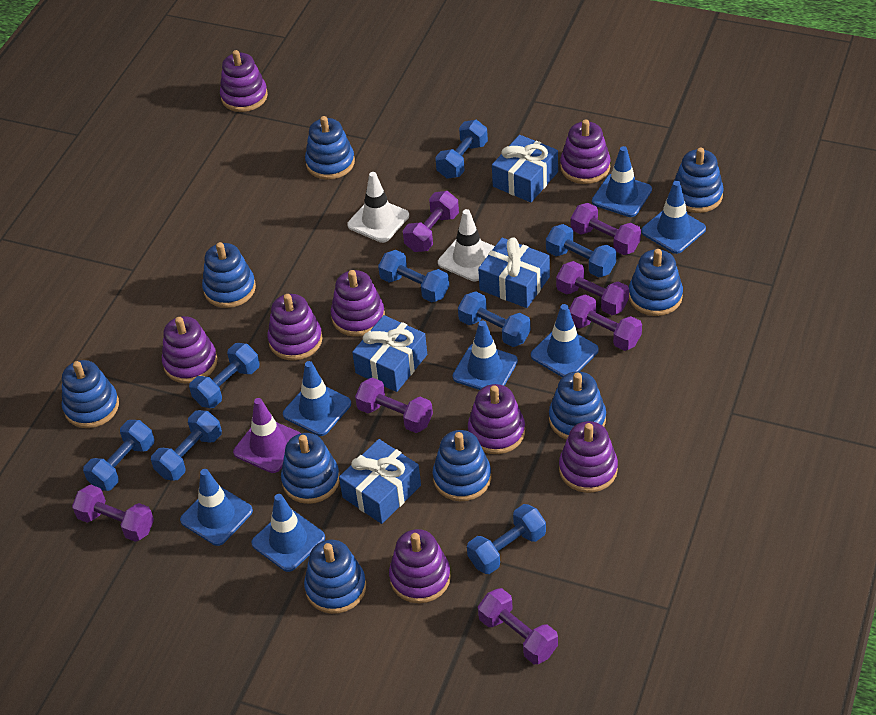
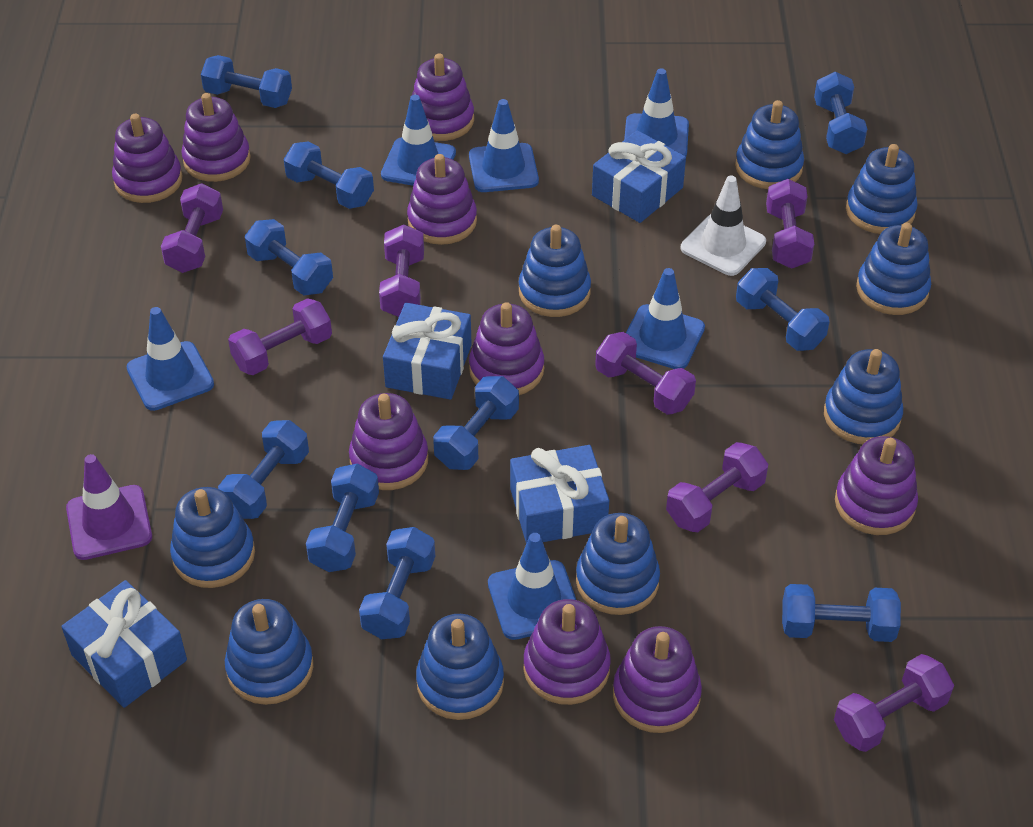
blue dumbbell: [83,420,154,491] [151,410,222,481] [189,343,260,408] [378,250,449,302] [435,120,488,179] [458,291,531,347] [467,504,546,574] [546,224,617,277] = 8 -> [201,55,292,108] [218,420,309,519] [245,219,333,295] [284,141,374,209] [306,463,379,572] [359,527,435,639] [433,376,519,470] [736,268,830,351] [782,584,901,642] [814,72,867,154] = 10
blue traffic cone: [180,469,253,546] [251,494,325,572] [283,361,351,436] [453,321,518,390] [531,304,599,377] [592,146,652,217] [641,181,706,254] = 7 -> [126,307,214,411] [381,95,456,186] [469,99,539,192] [488,533,576,640] [624,68,689,156] [626,268,705,369] = 6
purple stacking toy: [162,316,218,383] [220,50,268,112] [267,294,323,360] [331,270,385,337] [389,529,451,603] [468,384,525,454] [559,421,618,493] [560,119,610,184] = 8 -> [112,113,183,203] [181,93,251,182] [349,393,428,490] [407,154,477,245] [412,53,474,141] [469,302,544,395] [523,599,611,705] [613,626,702,733] [835,436,918,535] = 9
white traffic cone: [347,172,409,243] [438,209,495,281] = 2 -> [681,175,766,276] = 1

